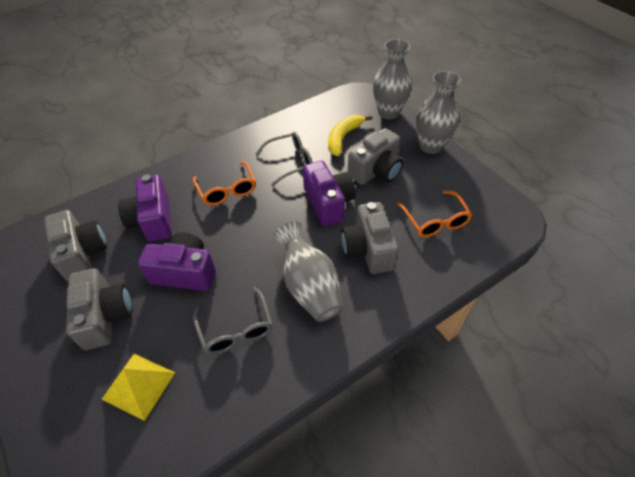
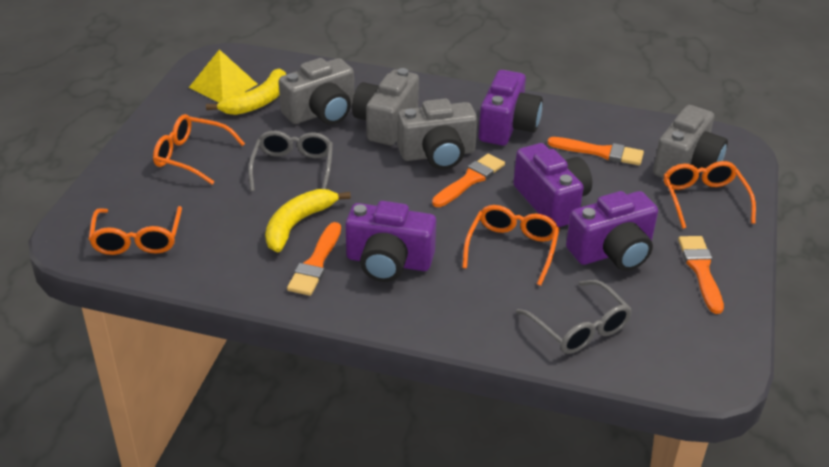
grey vase: [273,221,343,322] [373,39,412,119] [416,71,461,154] = 3 -> none = 0
orange brush: none = 0 -> [287,222,341,296] [432,154,505,207] [547,137,644,165] [678,236,724,314] = 4
orange glasses: [193,162,256,206] [397,190,472,237] = 2 -> [89,206,182,255] [153,114,245,185] [462,205,559,286] [664,161,756,229] = 4
purple camera: [118,175,172,242] [138,232,216,291] [303,161,356,226] = 3 -> [345,201,436,282] [479,70,543,146] [513,143,592,227] [566,191,658,271] = 4
yellow banana: [328,115,373,156] = 1 -> [206,69,286,115] [265,189,351,253] = 2

